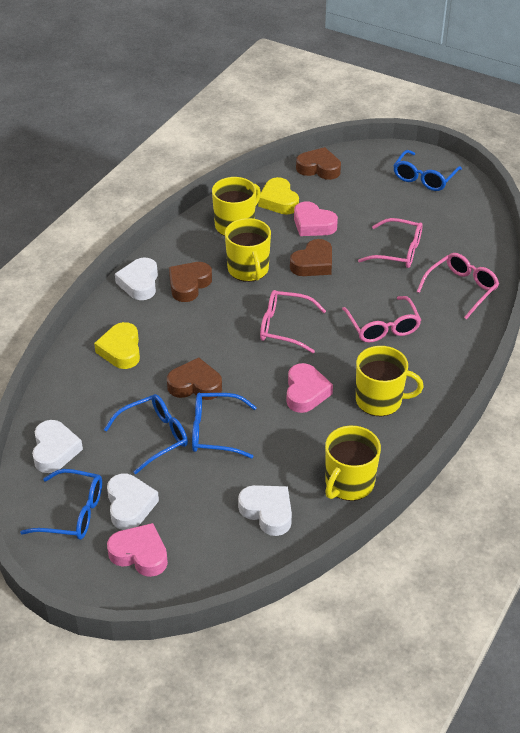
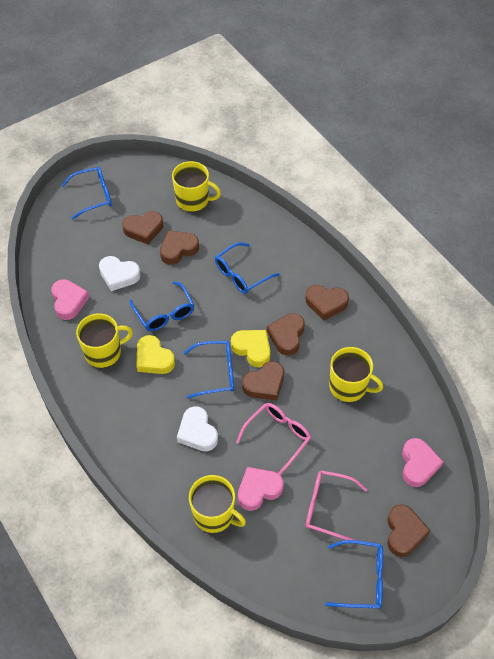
blue glasses: [20,469,102,540] [104,394,188,474] [192,393,257,459] [393,150,462,191] = 4 -> [61,167,112,219] [129,281,194,331] [183,341,234,399] [215,242,280,294] [325,540,383,609] = 5
brown heart: [167,358,222,400] [169,262,212,302] [290,239,332,276] [296,147,341,180] = 4 -> [122,211,163,244] [160,231,199,265] [242,361,284,401] [267,313,305,356] [305,285,349,321] [387,505,430,557] = 6
pink glasses: [260,290,326,353] [342,296,421,342] [358,218,423,268] [417,253,499,320] = 4 -> [236,403,311,475] [305,470,367,540] = 2
white heart: [32,420,83,473] [107,474,159,530] [115,257,158,300] [238,485,292,536] = 4 -> [99,256,141,291] [177,406,218,451] = 2

